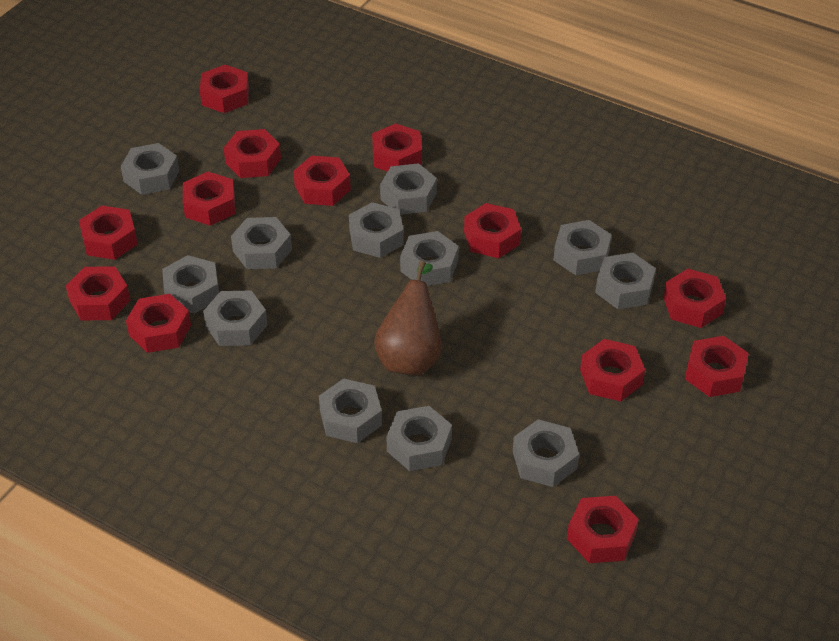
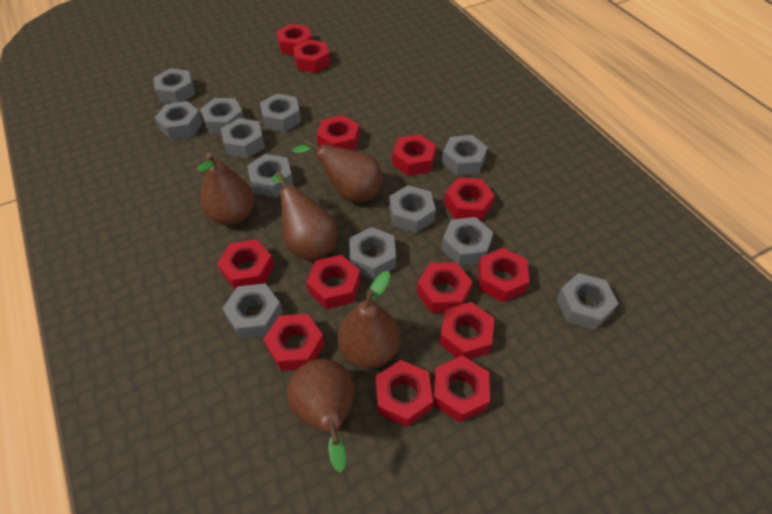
brown pear: [374,261,442,376] = 1 -> [197,153,254,225] [272,171,338,261] [287,359,355,472] [293,140,383,202] [338,271,400,369] = 5

